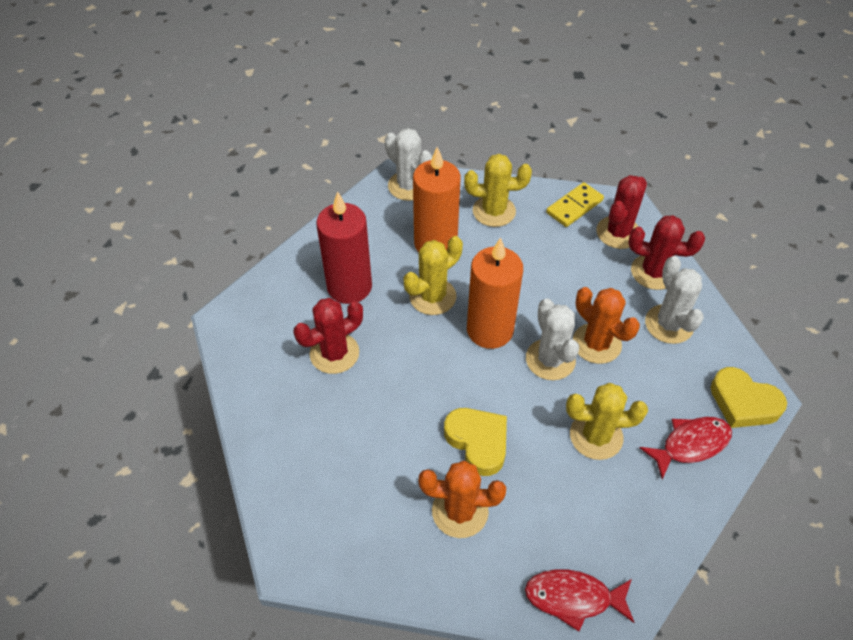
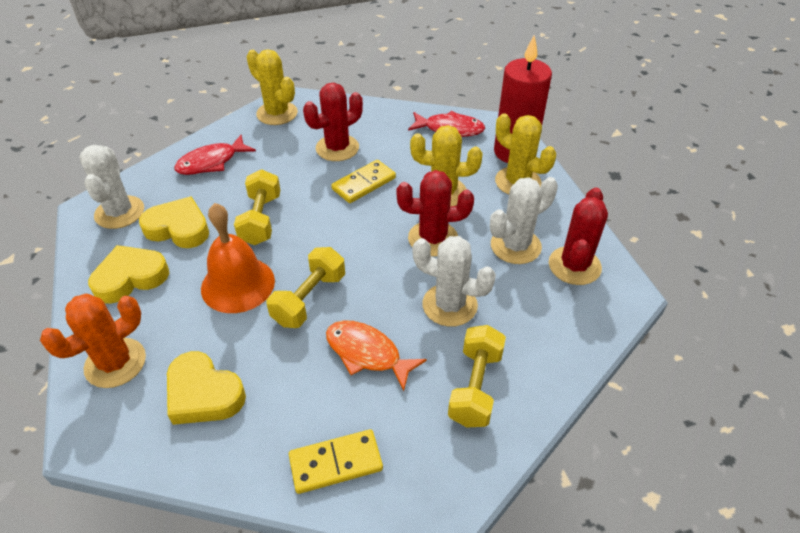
orange bell: none = 0 -> [201,203,275,313] = 1
orange cactus: [419,460,506,538] [573,287,640,364] = 2 -> [40,294,146,388] = 1
orange candle: [413,147,461,252] [467,237,523,349] = 2 -> none = 0
orange fish: none = 0 -> [326,320,427,391] = 1
yellow domino: [546,182,604,227] = 1 -> [289,429,383,494] [331,160,396,203] = 2
yellow dumbbell: none = 0 -> [234,169,280,245] [267,247,345,328] [448,325,506,428] = 3
yellow heart: [444,408,507,476] [711,367,787,428] = 2 -> [88,245,169,304] [139,196,209,248] [167,351,246,425] = 3

